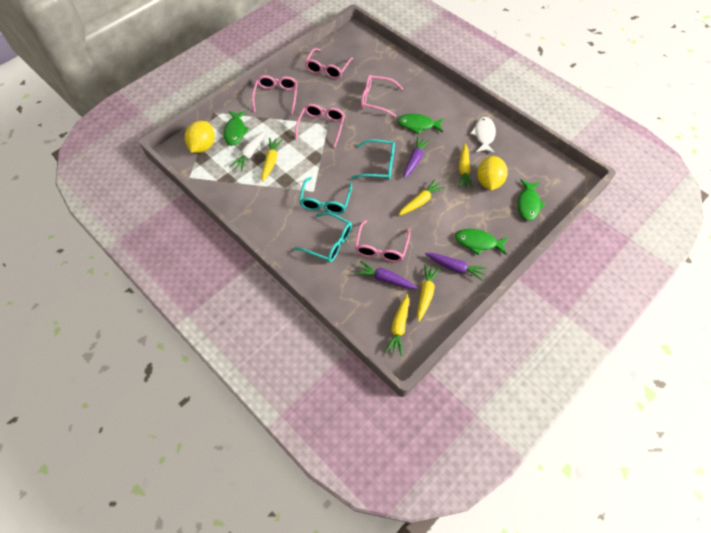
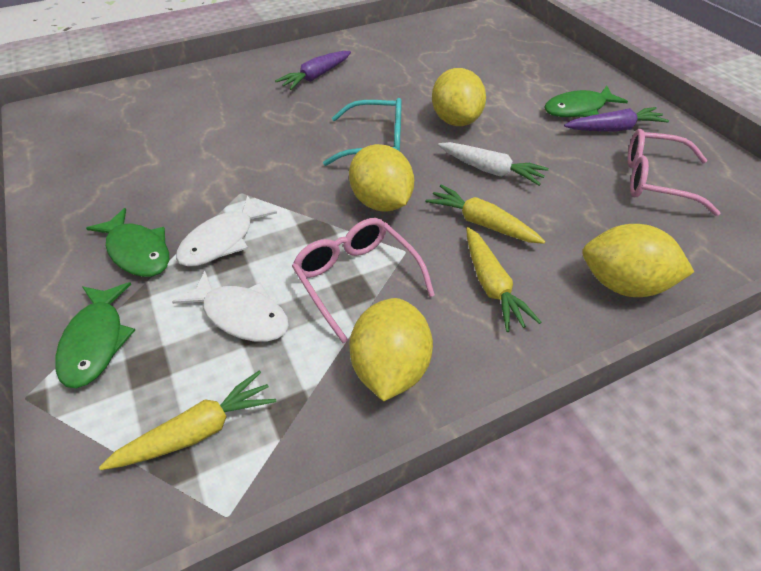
green fish: [224,111,250,146] [398,114,444,134] [455,229,508,255] [518,179,545,221] = 4 -> [55,282,135,388] [86,208,169,277] [544,86,628,117] = 3
pink glasses: [252,75,298,114] [295,104,345,148] [305,48,353,79] [355,220,410,262] [361,75,403,117] = 5 -> [292,218,435,343] [627,128,721,216] = 2
purple carrot: [355,261,417,289] [404,136,430,179] [425,253,487,281] = 3 -> [275,51,351,90] [564,107,669,132] = 2
turquoise glasses: [294,212,352,262] [299,177,352,214] [351,139,395,180] = 3 -> [323,98,402,166] = 1
white fish: [470,117,496,154] = 1 -> [172,271,289,342] [176,195,277,267] = 2
yellow carrot: [261,138,283,182] [385,294,409,356] [398,179,445,216] [417,264,440,322] [459,143,473,188] = 5 -> [99,370,276,470] [425,185,545,244] [466,227,541,332] = 3
yellow lemon: [185,121,215,153] [477,156,508,190] = 2 -> [349,144,414,211] [349,298,433,401] [432,68,486,126] [582,224,694,297] = 4

